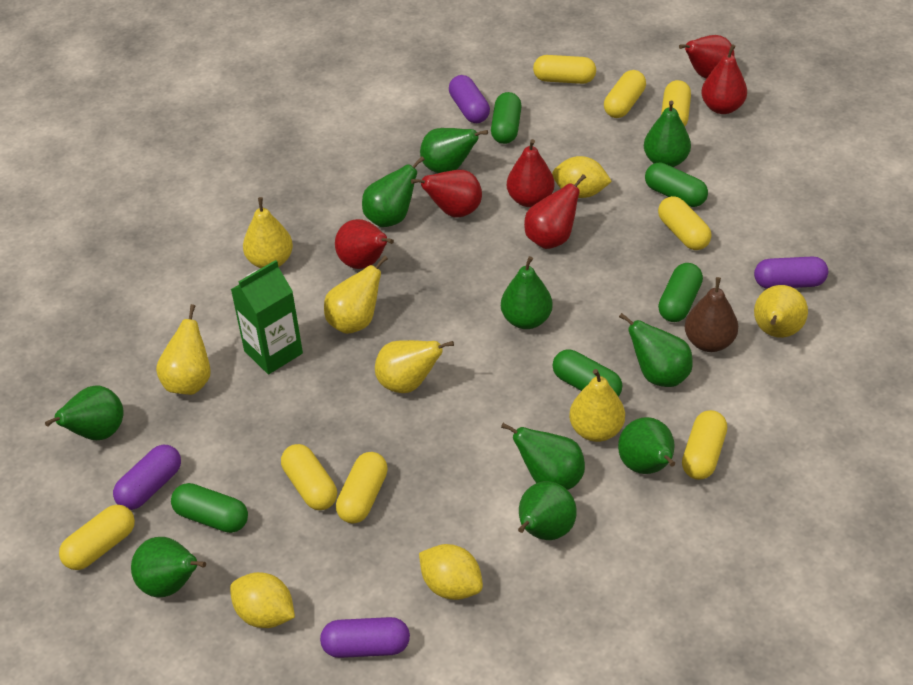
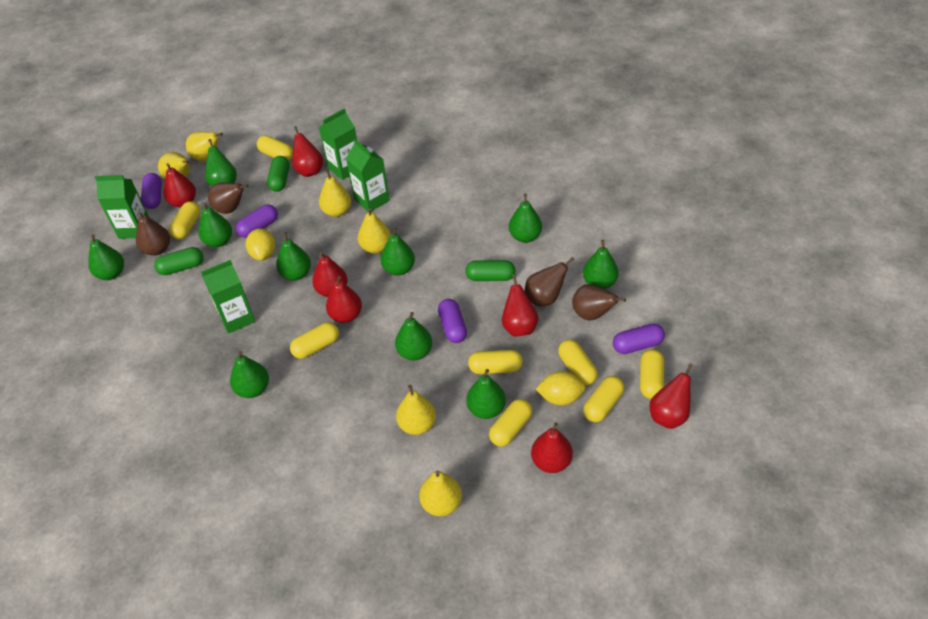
brown pear: [685,277,738,352] = 1 -> [136,211,170,256] [208,182,248,214] [525,257,574,306] [572,284,626,321] = 4
green capsule: [171,483,248,533] [491,92,522,144] [552,350,622,397] [645,162,708,207] [658,263,703,322] = 5 -> [154,247,203,275] [267,156,290,192] [465,260,515,281] = 3
green carton: [231,260,303,374] = 1 -> [95,175,149,239] [201,260,255,334] [319,108,357,180] [346,139,390,212] = 4
red pear: [335,219,394,269] [411,170,482,218] [507,139,555,207] [524,174,586,249] [679,35,735,79] [701,44,747,114] = 6 -> [163,163,196,208] [292,126,323,177] [312,252,348,297] [326,276,362,323] [502,274,538,337] [531,422,573,473] [649,363,693,429] = 7
yellow lemon: [230,572,295,628] [419,544,483,600] [552,156,612,198] = 3 -> [246,228,276,261] [536,371,586,405] = 2

